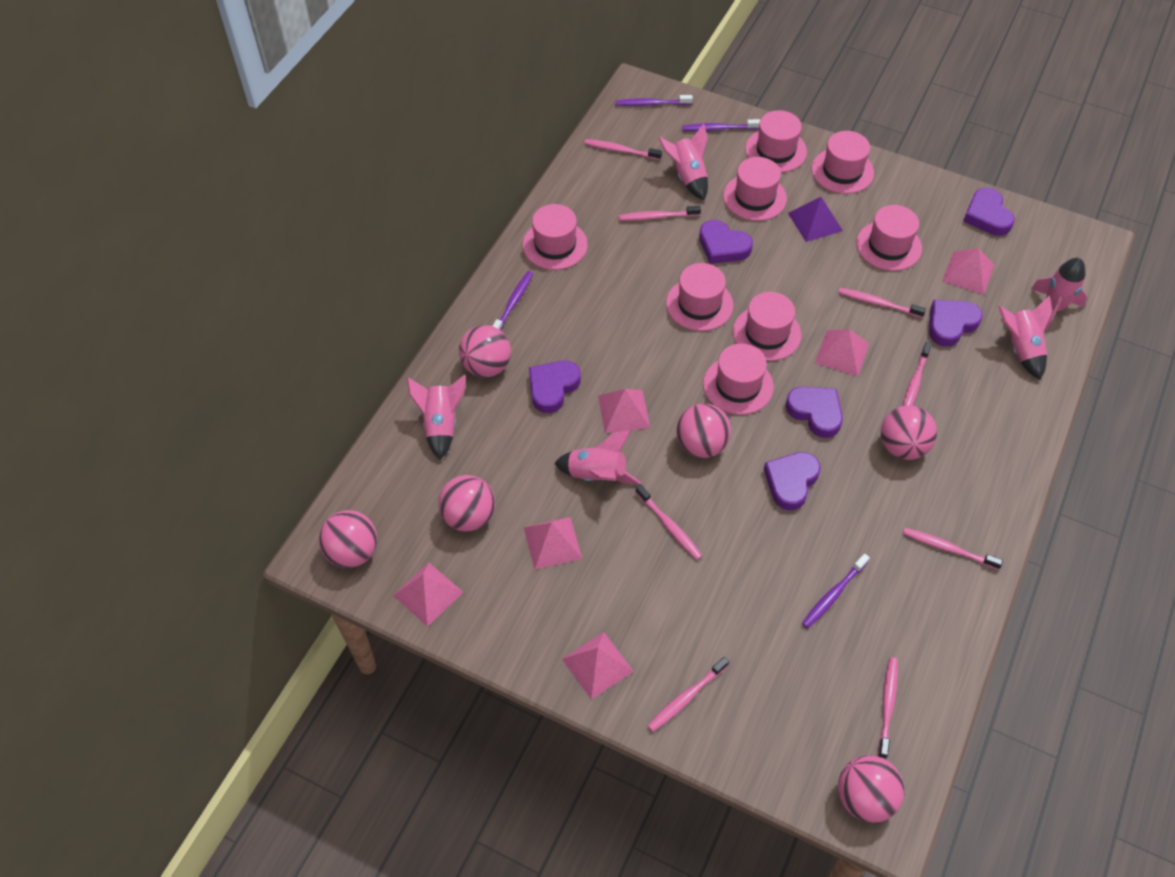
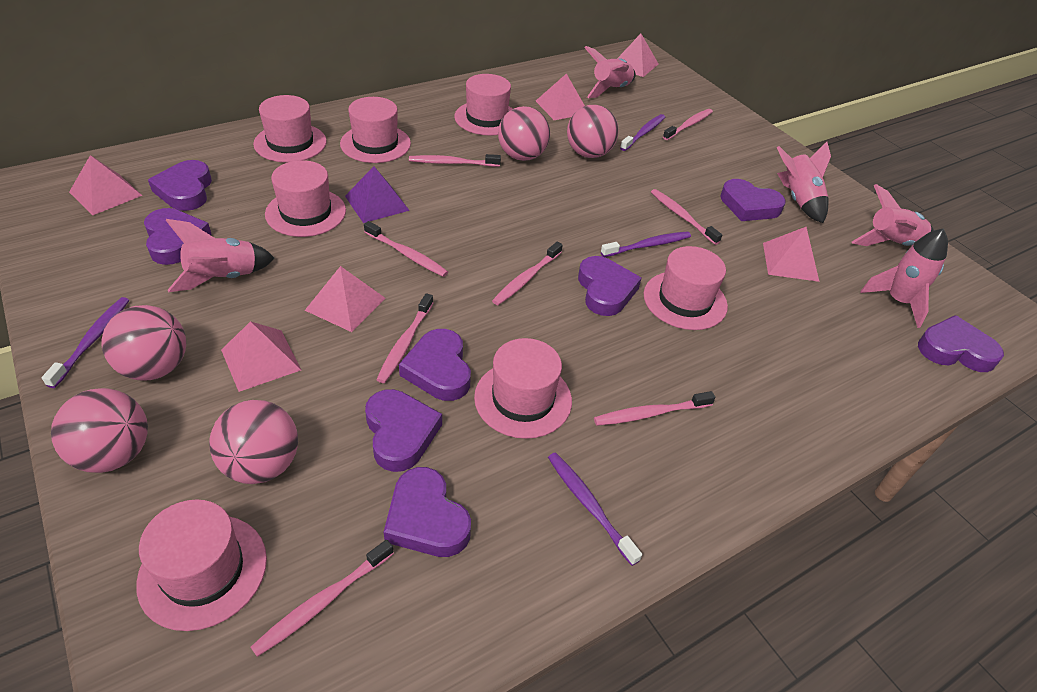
pink ball: [319,510,377,568] [438,475,495,532] [459,325,511,377] [676,403,731,458] [838,755,904,823] [881,405,937,460] = 6 -> [51,388,148,473] [101,305,186,381] [209,400,298,484] [498,106,550,161] [567,105,619,158] = 5
pink hat: [523,204,588,270] [666,263,734,331] [703,343,774,415] [723,157,787,221] [733,292,801,361] [745,110,807,173] [812,131,874,194] [857,205,922,271] = 8 -> [136,500,267,631] [253,95,327,162] [265,160,346,237] [340,97,411,163] [454,74,513,136] [474,338,572,439] [644,246,728,330] = 7
purple heart: [529,360,581,413] [699,220,753,264] [764,452,821,510] [785,387,843,438] [929,300,983,347] [963,188,1015,236] = 6 -> [144,208,212,265] [148,160,212,211] [365,389,442,472] [384,467,471,557] [399,329,471,401] [578,256,641,316] [720,179,786,221] [918,315,1004,372] = 8

